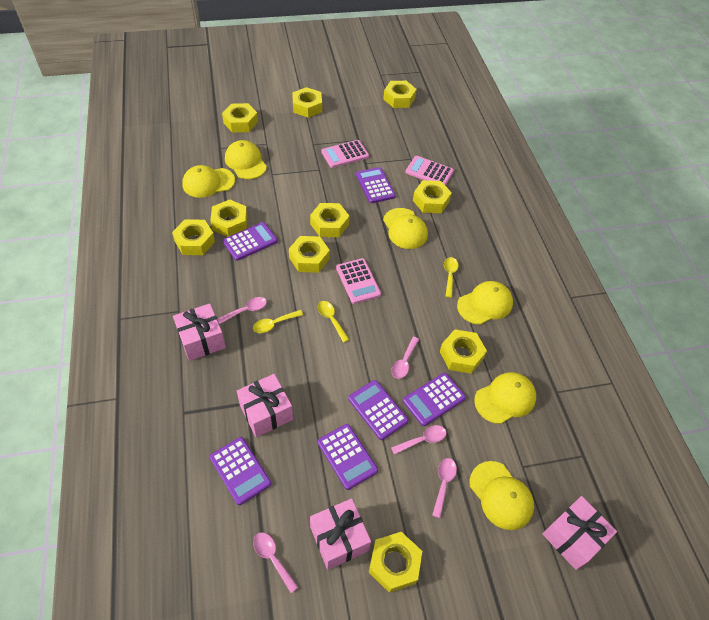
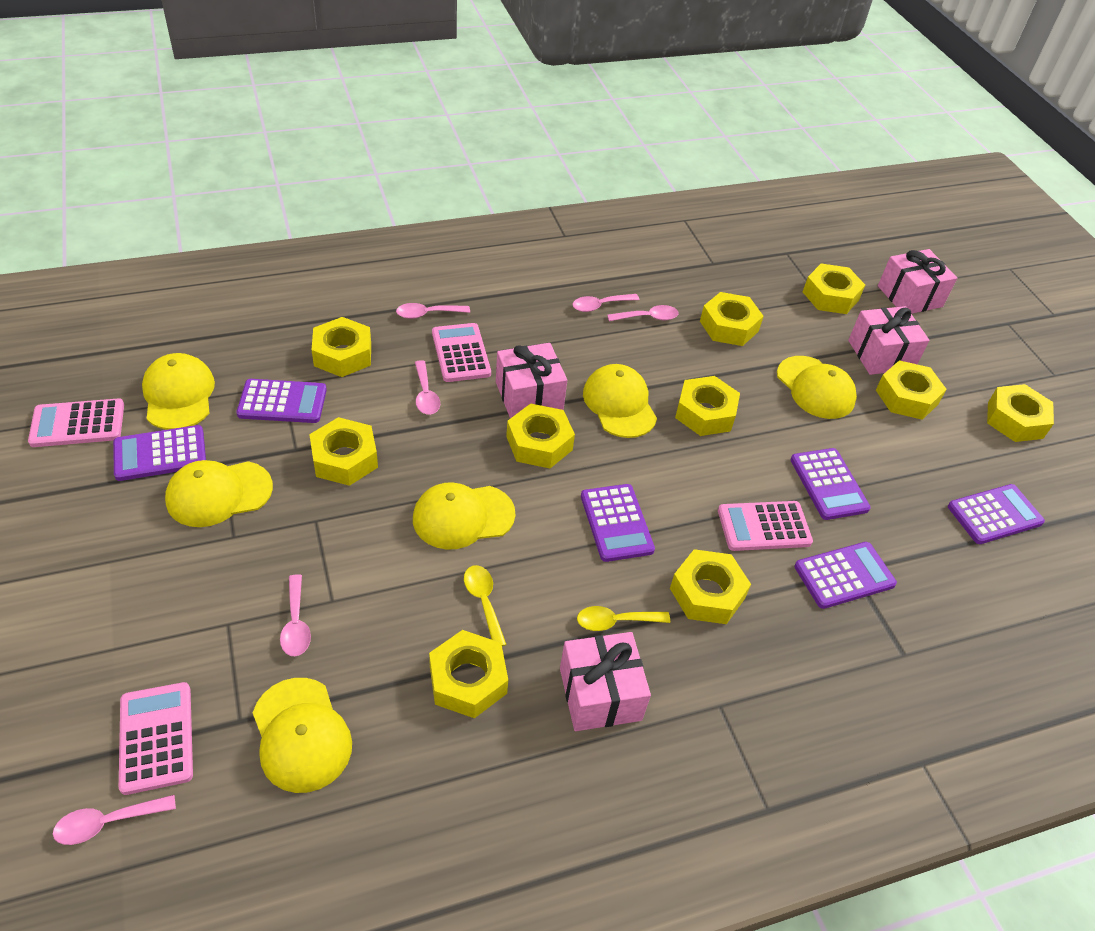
pink calculator: [321,140,369,168] [336,258,381,304] [405,156,454,186] = 3 -> [28,398,124,447] [119,682,193,795] [432,323,491,382] [718,501,813,551] = 4
pink spoon: [217,297,267,324] [253,533,298,593] [391,337,419,379] [391,425,447,455] [432,458,457,518] = 5 -> [53,795,176,845] [280,574,311,656] [396,303,470,319] [415,360,440,415] [572,294,640,312] [607,305,679,321] = 6
yellow spoon: [253,310,303,333] [317,301,349,343] [444,257,459,298] = 3 -> [464,565,507,646] [577,606,670,631] = 2

